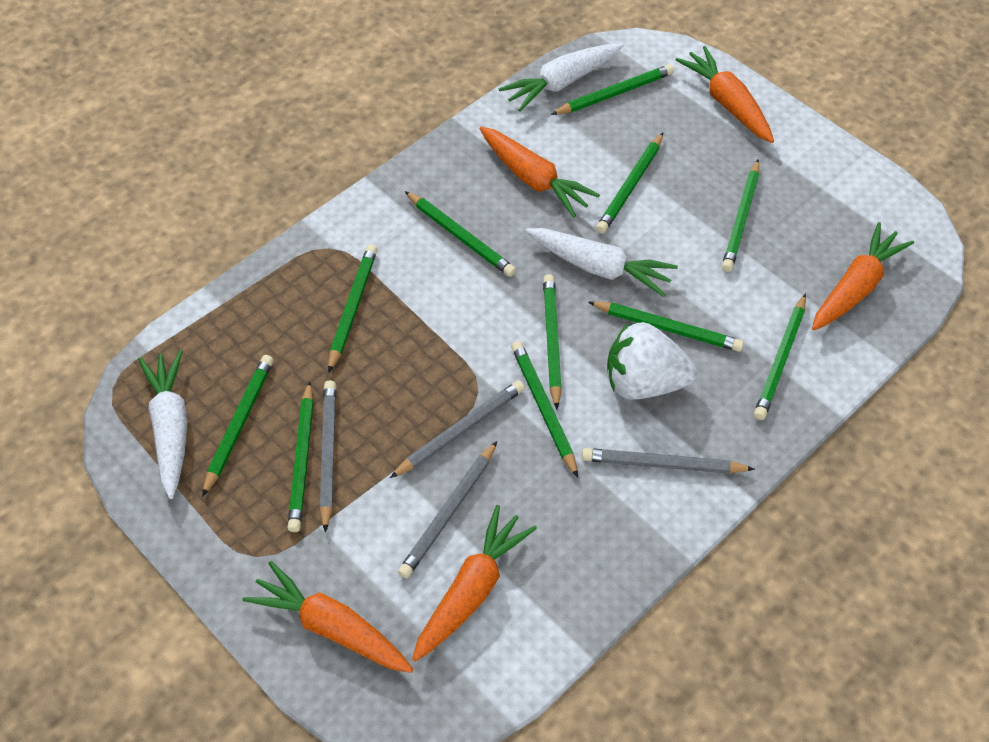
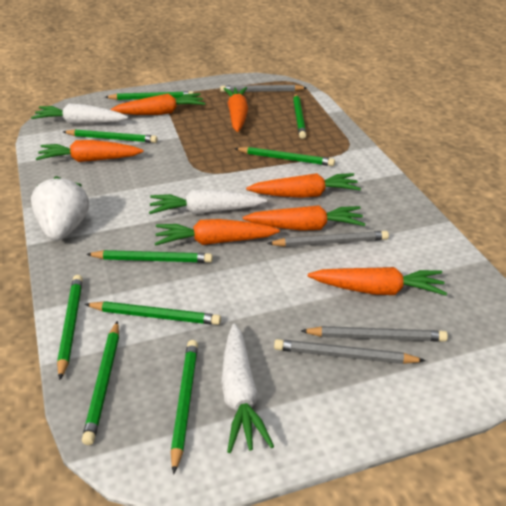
green pencil: [202,355,273,497] [288,381,314,532] [328,245,377,373] [405,191,516,277] [511,341,578,478] [543,274,562,410] [551,64,674,115] [588,301,744,352] [596,133,663,234] [722,159,759,272] [754,293,806,420] = 11 -> [57,275,83,380] [63,129,157,143] [82,321,119,445] [85,301,221,325] [86,250,213,263] [105,91,194,100] [171,340,198,474] [234,147,335,166] [293,93,306,139] = 9
orange carrot: [243,561,413,673] [412,505,537,662] [480,127,600,218] [676,46,774,143] [812,222,914,330] = 5 -> [36,140,143,162] [110,93,205,115] [155,219,280,246] [223,87,248,132] [243,205,365,231] [246,173,361,198] [308,267,447,295] = 7

